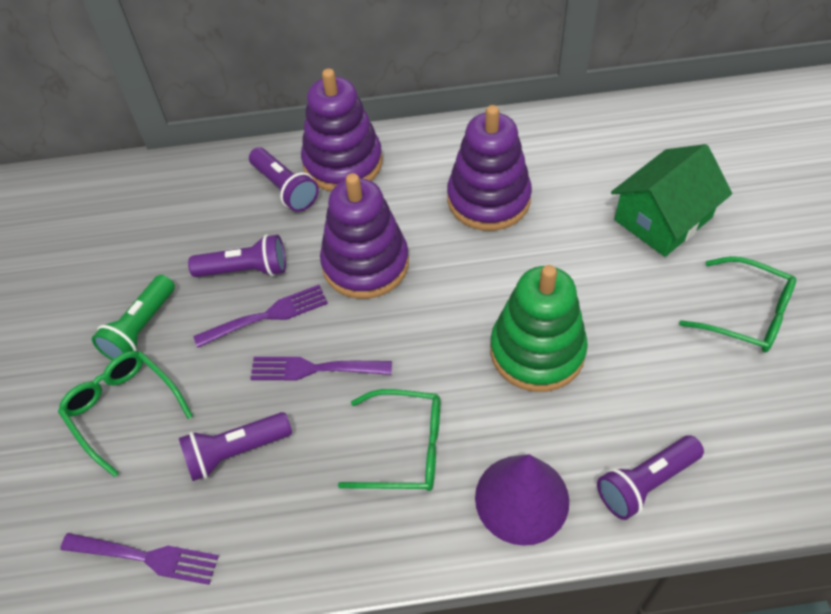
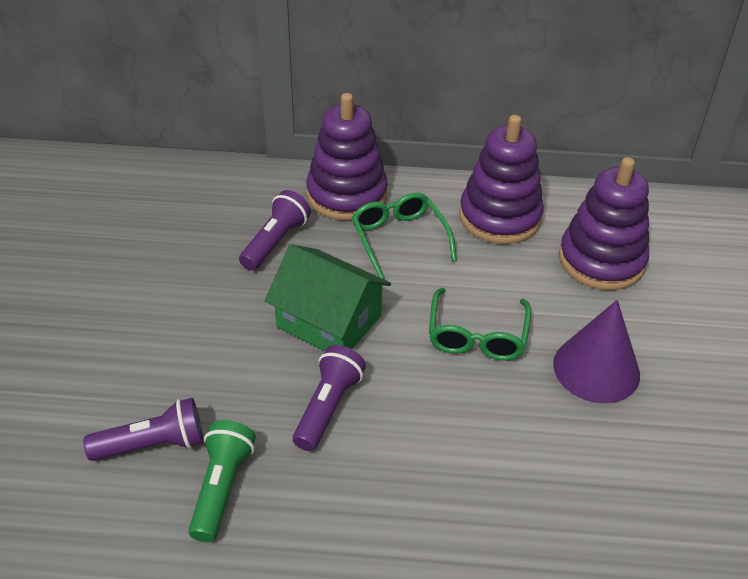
green glasses: [58,351,193,477] [338,389,440,491] [679,256,796,352] = 3 -> [351,192,457,279] [429,288,531,361] = 2
green stacking toy: [490,265,588,392] = 1 -> none = 0
purple flashlight: [179,412,292,481] [188,234,286,277] [249,147,319,212] [597,435,704,520] = 4 -> [83,398,203,461] [239,190,311,271] [293,345,366,451] = 3
purple fork: [60,533,219,585] [193,285,328,348] [250,357,392,380] = 3 -> none = 0

